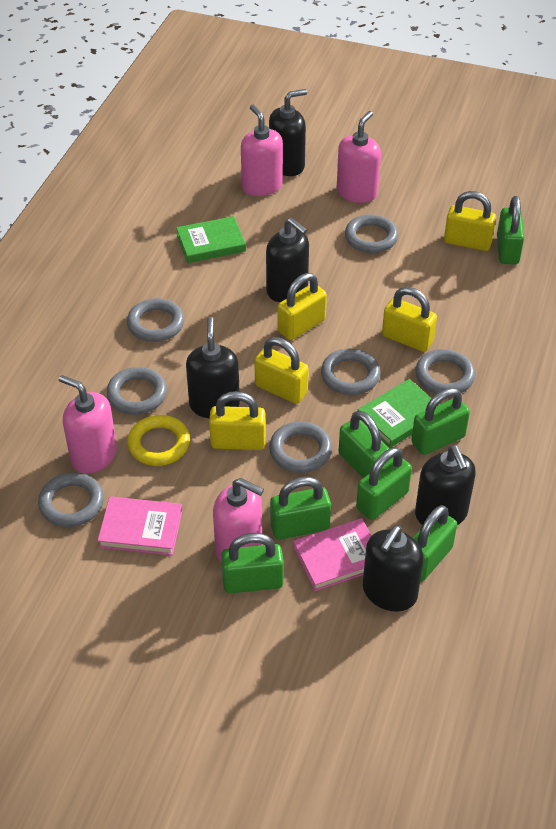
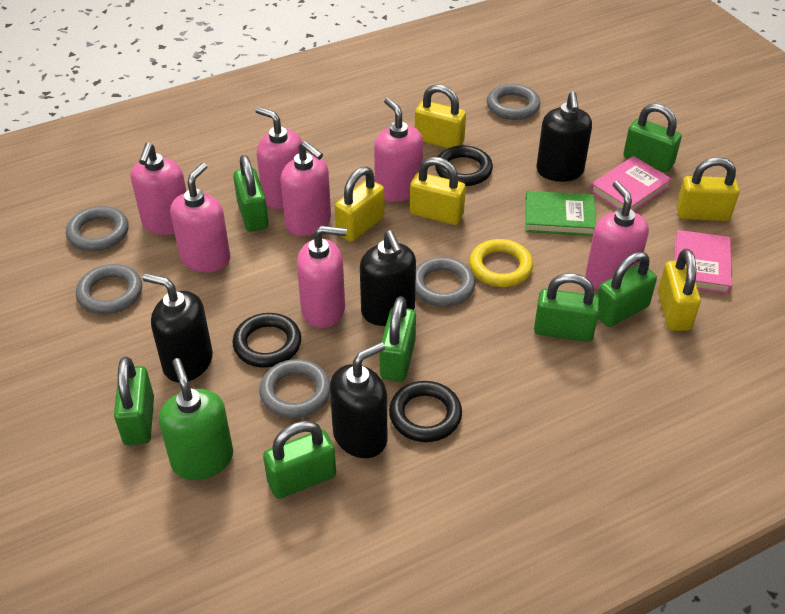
black ring: none = 0 -> [232,313,301,368] [389,381,462,442] [435,145,493,186] = 3
black soap dispenser: [186,317,240,418] [266,217,309,302] [269,89,307,176] [363,526,424,612] [415,445,476,525] = 5 -> [143,273,213,382] [330,342,387,458] [360,230,416,326] [536,91,592,182] = 4
green book: [176,216,246,263] [358,379,439,448] = 2 -> [525,191,596,236] = 1
green soap dispenser: none = 0 -> [159,358,233,480] = 1
grey ring: [38,472,104,527] [106,367,167,415] [127,298,184,342] [269,421,332,473] [321,348,381,395] [345,214,398,253] [415,349,475,394] = 7 -> [66,206,129,251] [76,264,142,314] [259,359,330,418] [415,257,475,307] [487,84,540,120] = 5
pink soap dispenser: [59,375,117,473] [213,478,264,563] [241,104,283,196] [337,111,381,203] = 4 -> [131,143,186,235] [170,163,230,273] [255,107,302,209] [280,141,331,236] [297,226,347,328] [374,98,423,202] [586,181,649,290] = 7

